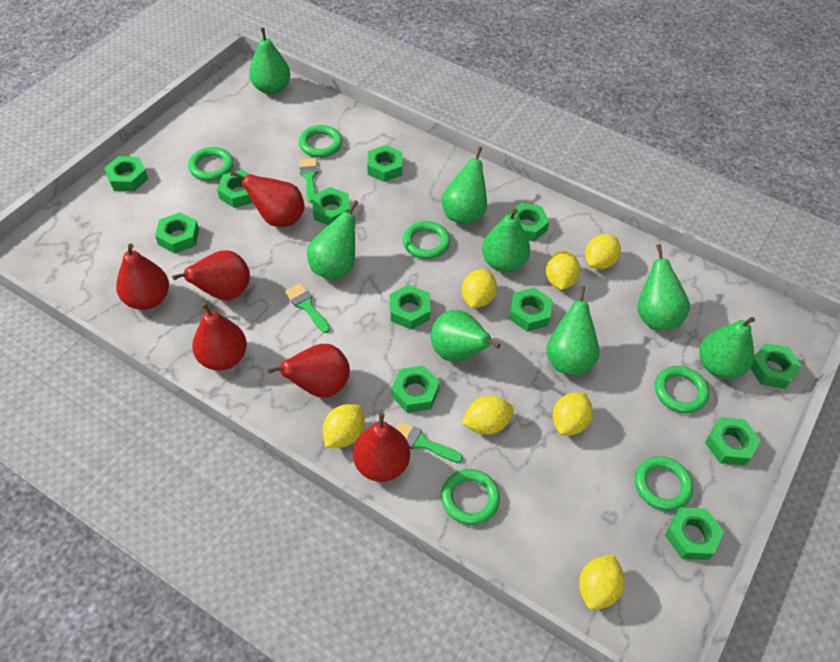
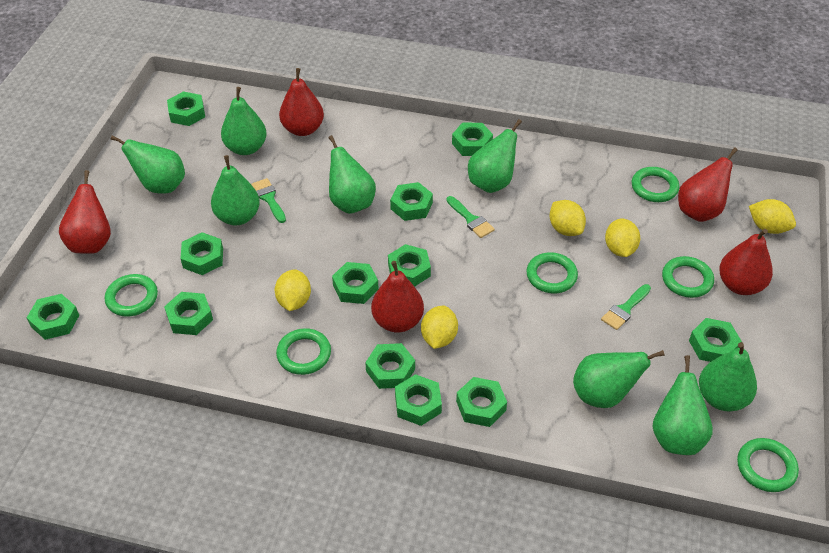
red pear: [116,243,169,310] [172,250,250,300] [192,302,247,371] [231,171,305,227] [267,344,350,398] [353,413,410,482] = 6 -> [59,170,111,254] [279,68,324,136] [371,261,424,332] [678,147,738,222] [719,229,773,295] = 5
yellow lemon: [323,404,365,448] [462,269,497,308] [462,396,514,435] [546,251,580,290] [553,392,593,435] [579,555,625,610] [585,234,621,269] = 7 -> [275,269,311,311] [421,306,458,349] [550,200,586,236] [605,219,640,257] [749,199,796,234] = 5

